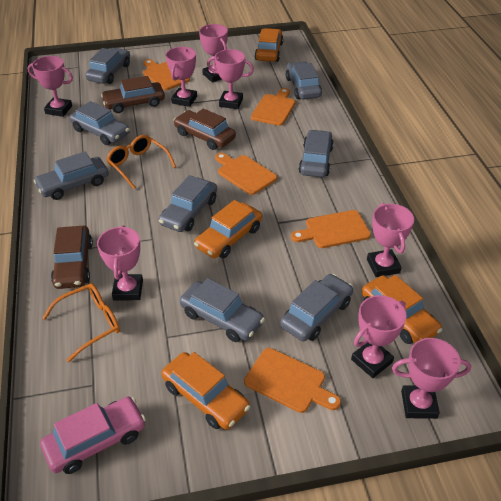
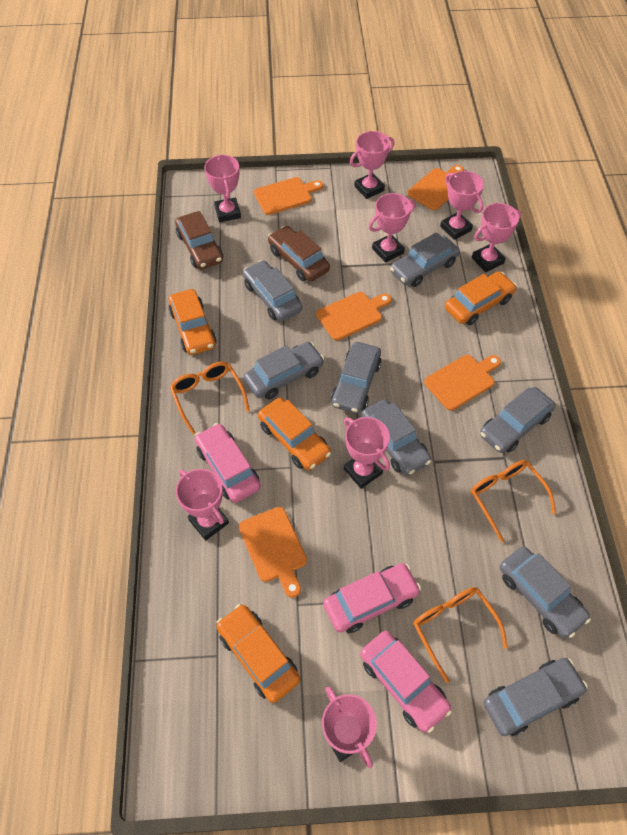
brown car: [51,226,93,289] [101,76,165,113] [174,108,236,150] = 3 -> [175,211,223,269] [268,226,330,282] = 2
orange glasses: [43,283,120,362] [106,135,176,189] = 2 -> [170,362,250,434] [413,587,508,683] [470,460,556,542] = 3
pink car: [40,397,146,474] = 1 -> [195,423,261,503] [323,563,421,633] [360,631,452,733] = 3

